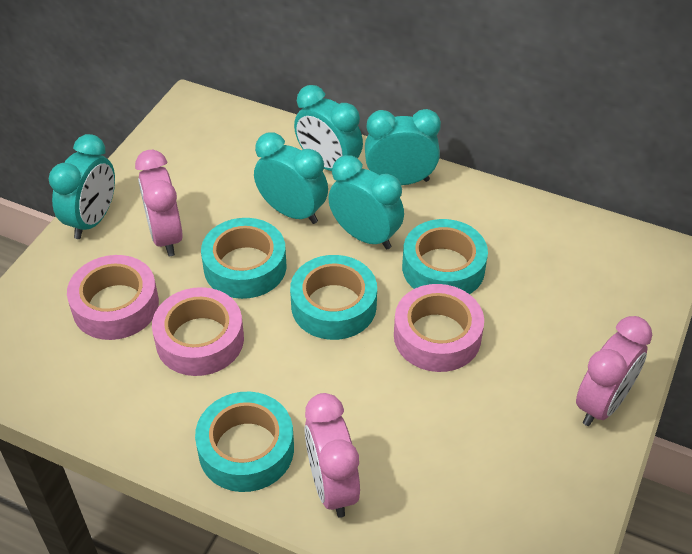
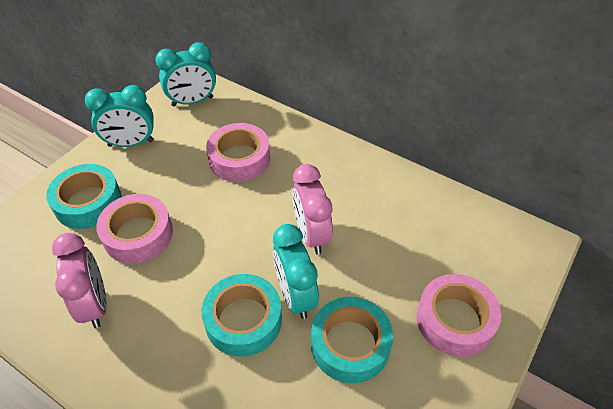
pink clock: [135,150,183,257] [305,393,360,518] [576,316,652,426] = 3 -> [52,233,107,328] [292,164,333,254] = 2
turquoise clock: [49,134,115,239] [254,133,328,224] [294,85,363,171] [328,155,404,249] [365,109,441,185] = 5 -> [85,85,154,147] [155,42,216,106] [273,224,319,319] = 3
turquoise tape: [195,392,294,492] [201,218,287,299] [290,255,377,340] [402,219,488,294] = 4 -> [46,164,122,229] [201,274,282,357] [311,297,393,383] = 3

